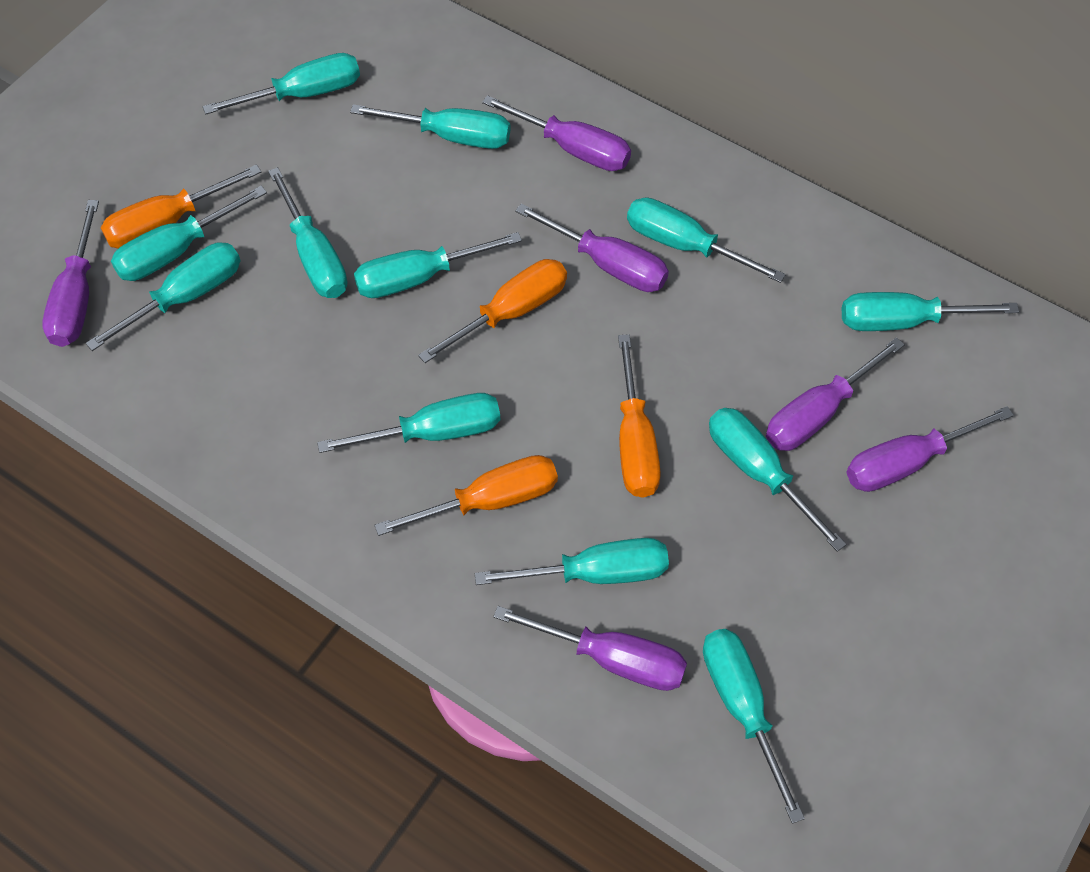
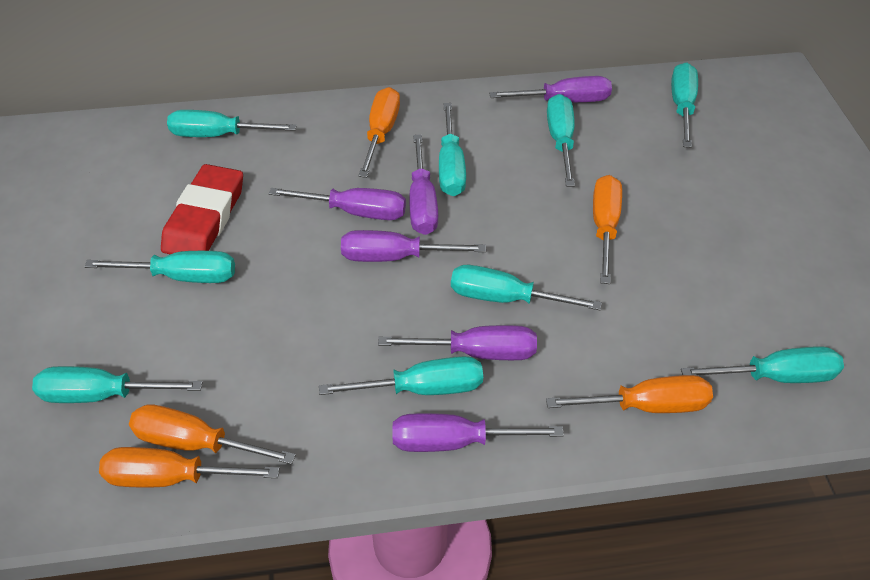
orange screwdriver: [101,164,261,249] [374,455,558,536] [418,259,567,363] [618,334,661,497] = 4 -> [99,447,280,488] [129,404,296,464] [358,87,400,178] [546,375,713,413] [593,175,622,284] = 5
red eraser: none = 0 -> [161,164,243,254] = 1
turquoise screwdriver: [86,242,240,351] [111,186,267,281] [203,53,360,114] [268,167,347,298] [317,393,501,453] [350,104,511,149] [354,232,522,298] [475,538,669,585] [627,197,786,283] [703,629,805,824] [709,408,846,552] [842,292,1019,331] = 12 -> [32,366,203,403] [85,251,235,283] [167,110,297,137] [319,356,483,395] [439,103,466,196] [451,265,602,310] [547,94,575,187] [671,62,698,148] [681,346,844,383] = 9

